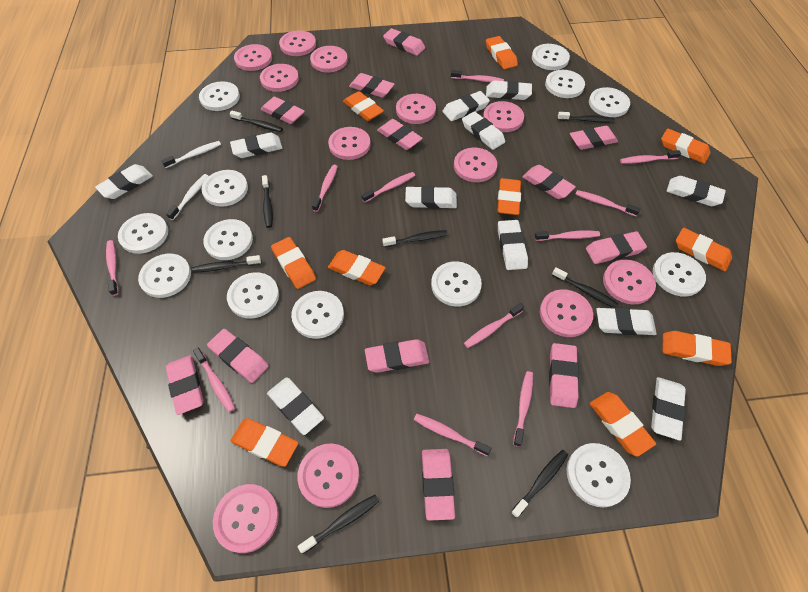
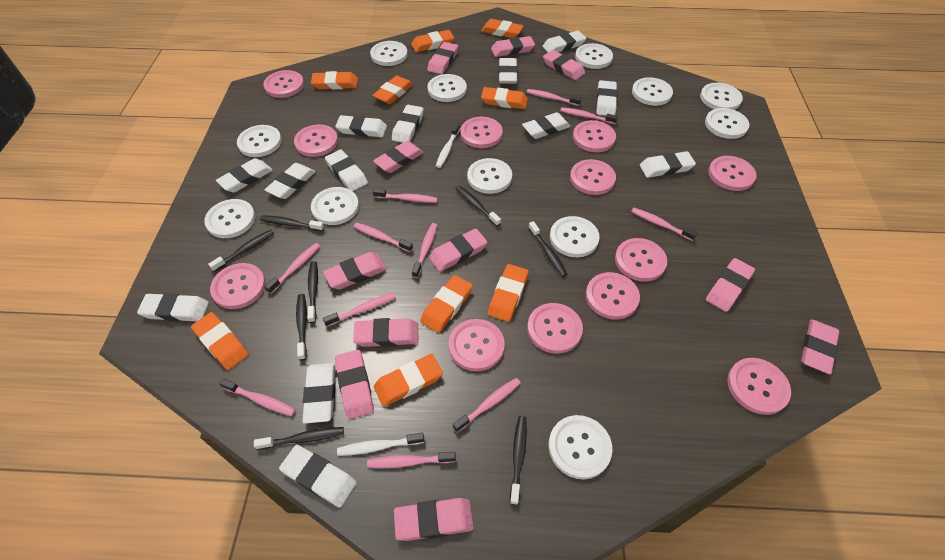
orange eraser: [230,418,298,467] [271,237,316,289] [328,250,386,285] [343,91,384,121] [486,36,518,69] [497,178,521,215] [590,392,656,457] [661,129,710,164] [662,331,732,366] [676,228,732,271] = 10 -> [191,312,249,370] [311,71,358,90] [372,75,413,104] [374,354,443,407] [411,30,454,52] [420,275,473,333] [481,19,524,38] [481,87,528,109] [488,264,529,322] = 9
pink eraser: [166,355,204,415] [207,329,269,383] [261,97,305,124] [349,73,394,98] [365,339,429,373] [377,119,423,150] [383,28,425,56] [422,449,455,521] [522,165,576,199] [549,343,579,408] [570,126,618,150] [586,231,647,264] = 12 -> [323,252,387,289] [335,350,374,419] [353,318,418,347] [373,141,424,173] [394,498,474,541] [427,42,458,74] [429,229,487,272] [491,36,535,57] [543,50,585,80] [706,258,755,312] [801,319,839,374] = 11
white button: [118,213,168,254] [138,254,191,298] [199,81,240,111] [202,170,248,207] [203,219,253,260] [227,272,279,318] [291,291,344,339] [431,261,482,307] [532,44,570,70] [545,70,585,98] [567,443,631,508] [589,87,630,117] [653,252,706,297] = 13 -> [204,199,255,238] [237,125,282,157] [311,187,359,225] [370,41,408,66] [428,74,467,102] [467,158,512,194] [549,415,612,479] [550,216,600,257] [575,43,613,69] [632,77,673,106] [700,83,743,110] [705,108,749,139] = 12
white eraser: [95,164,153,199] [230,132,282,158] [267,377,324,435] [405,186,457,209] [442,91,490,121] [462,111,505,150] [486,80,532,100] [498,220,528,270] [596,307,657,335] [651,377,686,441] [667,176,726,206] = 11 -> [137,293,209,322] [216,158,273,192] [265,163,315,199] [279,445,357,508] [302,363,336,424] [325,150,368,191] [335,115,387,137] [392,105,424,143] [499,58,518,84] [522,112,571,139] [543,31,586,52] [596,80,617,116] [640,151,696,178] = 13

